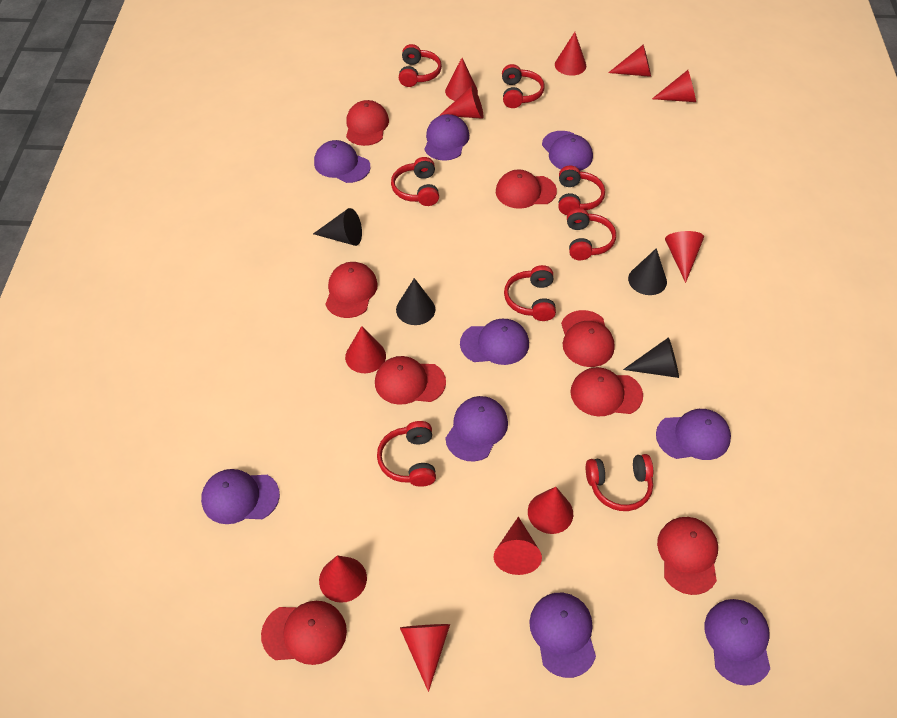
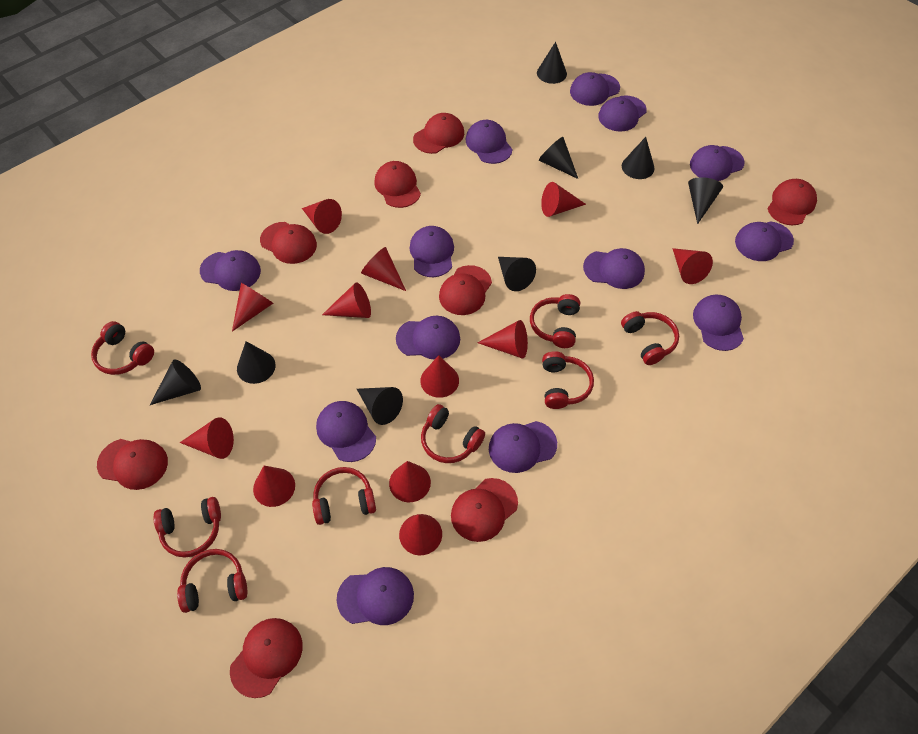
black cone: [313,208,362,246] [396,278,435,325] [623,337,679,378] [628,248,667,295] = 4 -> [150,360,201,405] [237,341,276,384] [357,387,403,425] [498,257,536,291] [537,42,567,84] [539,137,578,179] [622,137,655,179] [688,177,723,224] = 8
purple cap: [201,469,280,524] [314,140,371,183] [425,114,469,161] [445,396,508,461] [460,319,529,365] [529,593,596,678] [542,131,593,171] [656,409,731,460] [705,599,770,686] = 9 -> [200,250,261,291] [316,401,376,462] [336,567,414,625] [396,316,460,360] [410,226,454,277] [466,120,512,164] [489,421,557,473] [570,72,620,106] [583,248,645,289] [598,95,647,132] [690,145,745,181] [693,295,744,351] [735,221,794,261] = 13
red cone: [319,556,367,603] [345,326,386,373] [400,624,450,692] [439,85,483,119] [445,58,478,101] [494,517,542,575] [528,487,573,534] [555,32,586,76] [608,44,651,77] [652,70,696,102] [665,231,704,283] = 11 -> [179,417,234,459] [232,283,273,332] [253,466,295,507] [302,199,342,234] [322,282,371,318] [361,247,406,291] [389,461,431,502] [399,514,442,555] [420,355,459,398] [478,320,528,359] [541,182,586,217] [672,248,713,284] = 12

